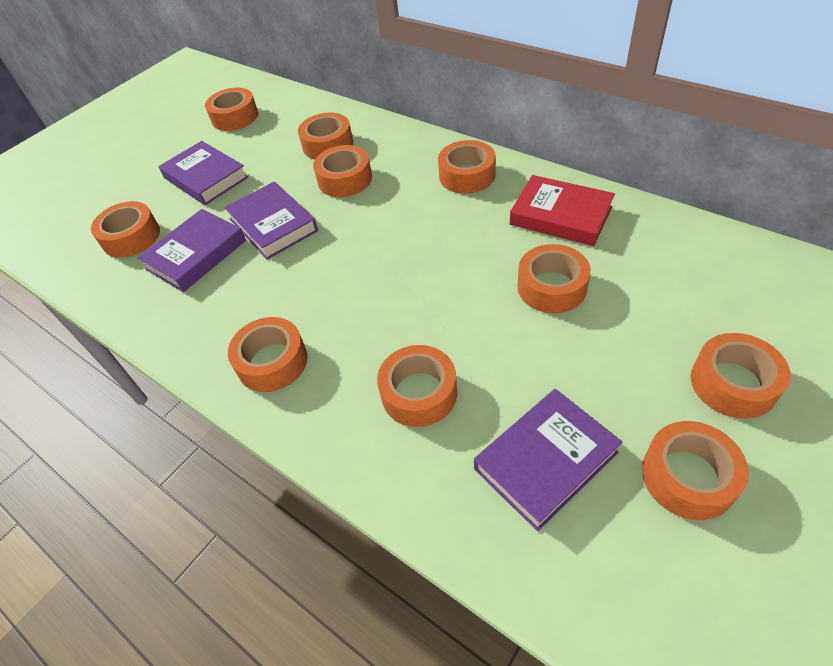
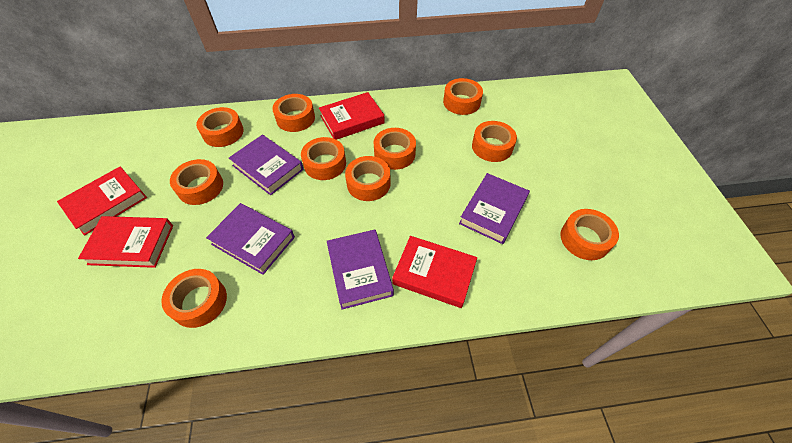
red book: [510,175,615,246] = 1 -> [57,166,147,236] [78,216,173,268] [319,92,385,140] [392,236,477,308] = 4

